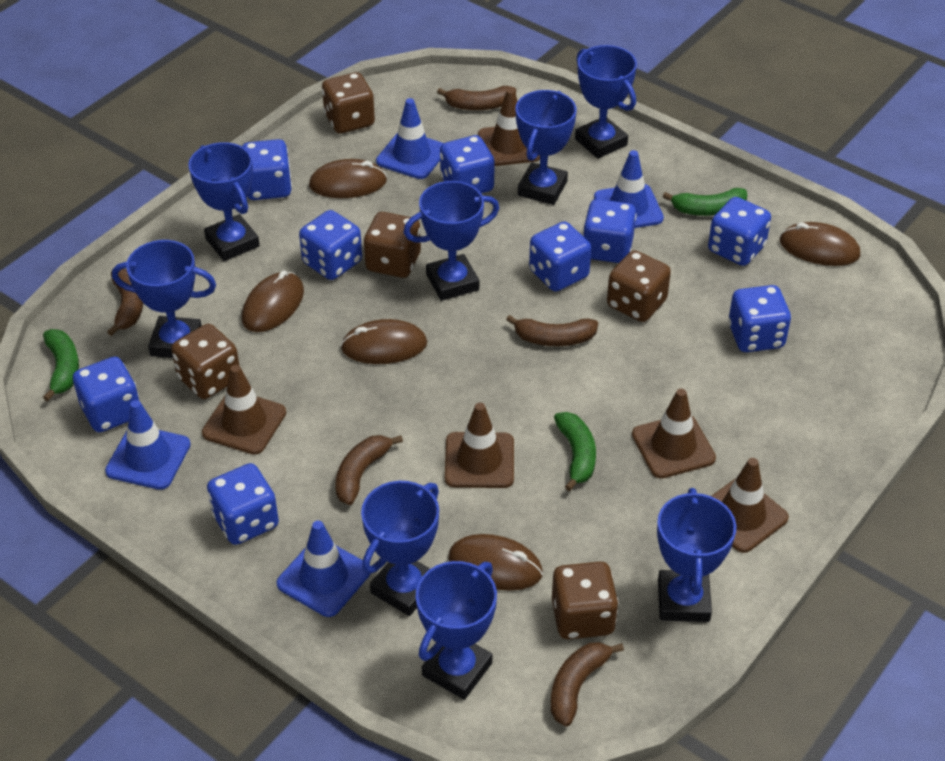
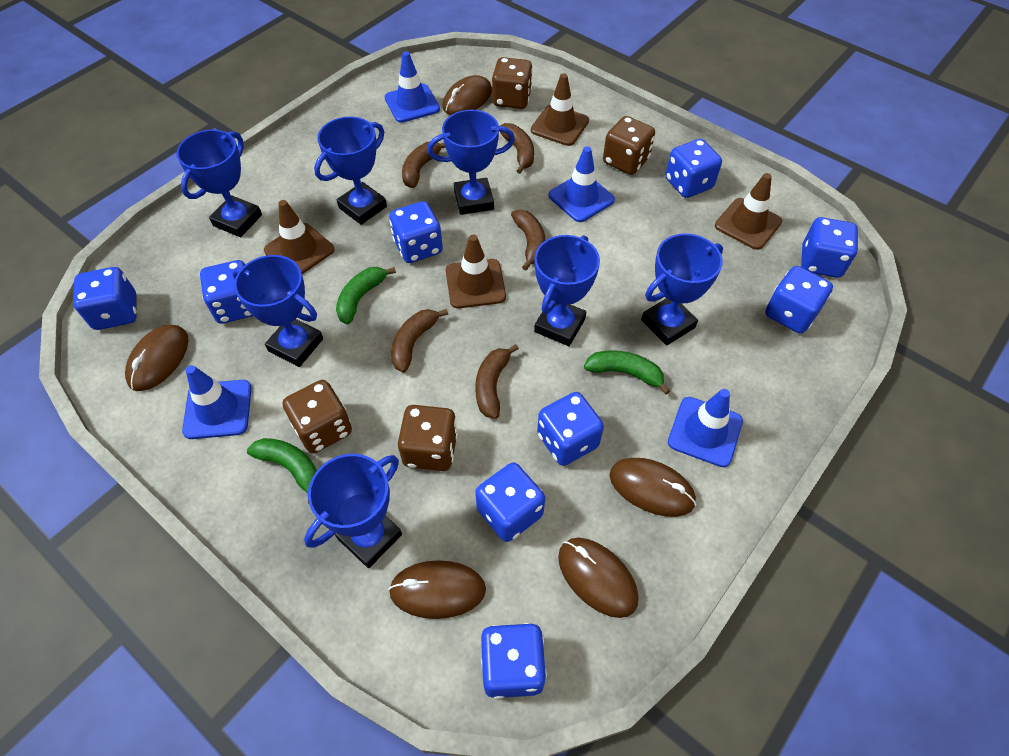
blue trophy: [112,240,216,358] [188,142,260,261] [361,481,439,616] [403,181,499,301] [416,561,497,700] [516,90,576,205] [575,45,637,159] [657,488,736,622] = 8 -> [176,129,262,237] [232,255,323,367] [304,454,402,568] [314,117,387,225] [427,110,515,215] [534,235,600,346] [641,233,723,346] = 7
brown dice: [171,324,239,399] [322,72,375,133] [364,212,421,278] [552,562,619,640] [607,250,671,322] = 5 -> [283,380,352,453] [398,405,458,471] [492,57,533,109] [603,116,655,175] = 4
brown traffic cone: [202,365,286,455] [445,403,514,488] [478,88,540,166] [632,389,716,478] [712,458,789,553] = 5 -> [264,200,334,274] [446,235,506,308] [531,73,589,146] [715,173,782,250] = 4

